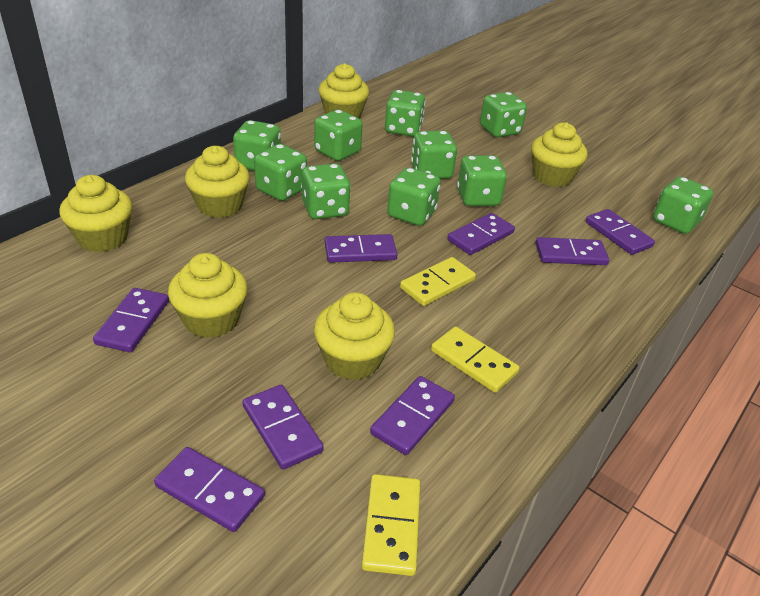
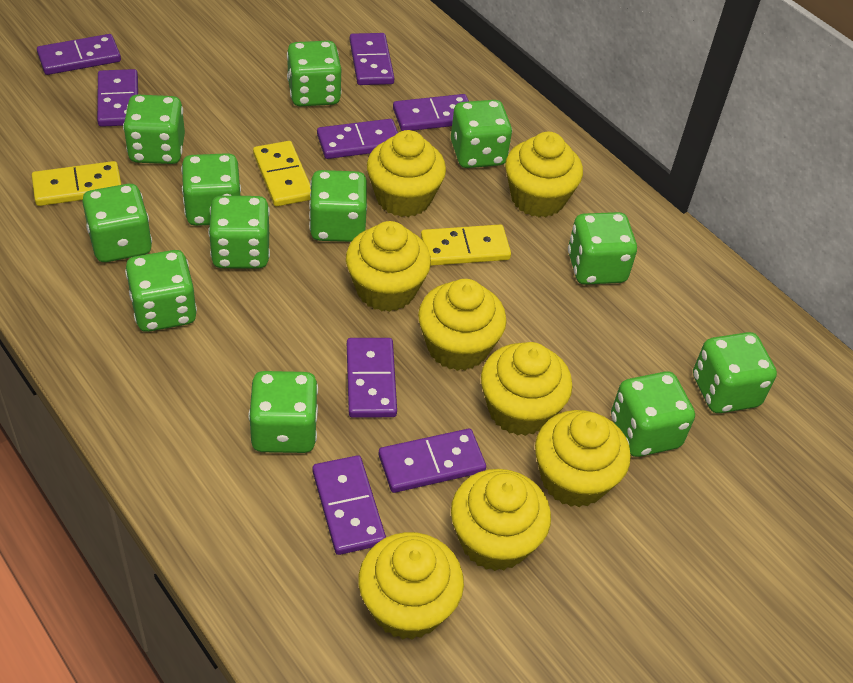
green dice: [233,120,281,171] [254,144,307,201] [302,163,351,219] [314,109,362,161] [385,90,426,137] [387,167,441,226] [411,131,457,179] [457,155,507,206] [480,92,527,138] [653,177,713,234] = 10 -> [82,184,152,262] [123,94,185,164] [125,250,197,332] [181,153,241,226] [208,196,270,268] [248,371,318,453] [287,41,342,106] [309,170,367,242] [451,100,512,168] [568,212,637,285] [611,371,695,457] [693,332,777,413] = 12
yellow cupcake: [59,175,132,252] [168,253,248,338] [185,146,250,218] [314,292,395,380] [318,63,369,119] [531,122,587,187] = 6 -> [346,221,431,312] [358,532,464,640] [367,130,446,217] [418,279,507,371] [451,469,551,571] [481,342,573,436] [505,132,583,217] [535,410,631,507] = 8

